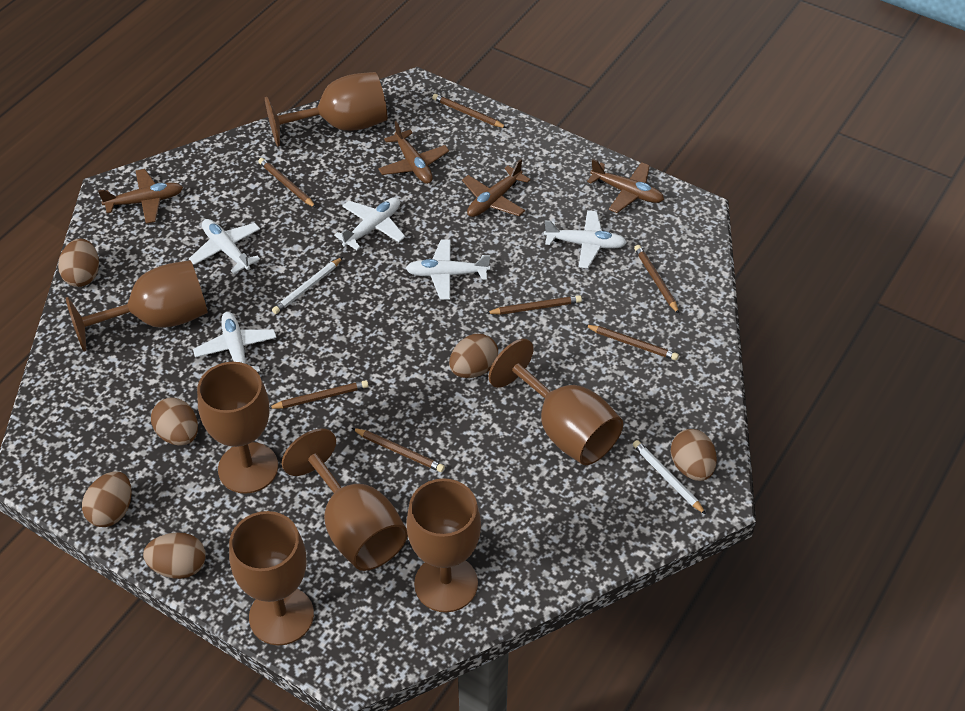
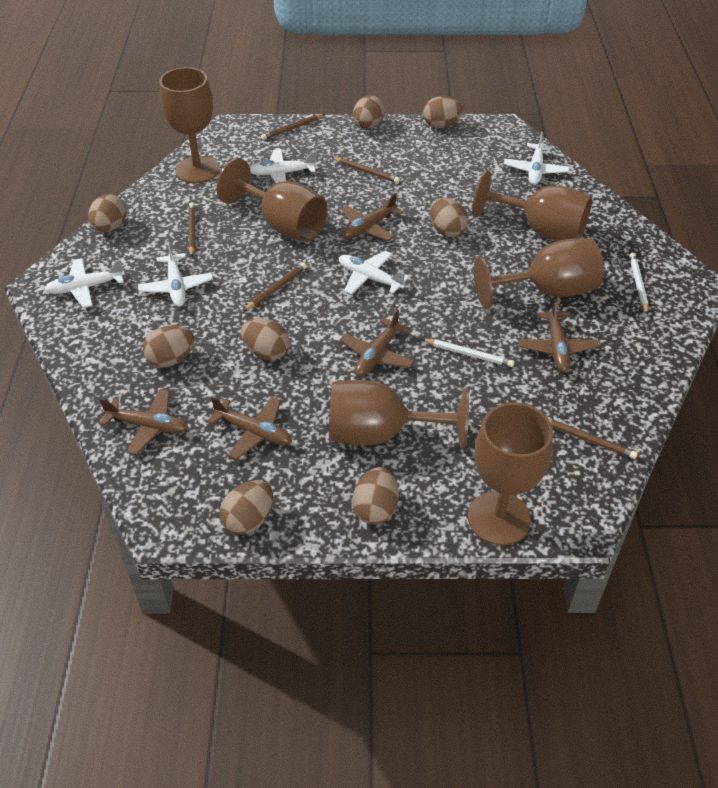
brown egg: [58,239,99,287] [82,471,132,527] [143,532,206,579] [151,397,198,446] [449,334,498,378] [671,429,717,481] = 6 -> [88,194,126,232] [143,325,194,367] [220,481,273,535] [241,318,290,360] [353,95,385,128] [353,467,399,524] [423,96,463,128] [430,198,468,237] = 8
brown goblet: [66,260,208,352] [197,362,278,494] [229,511,314,645] [265,72,387,147] [282,429,408,571] [406,478,481,612] [489,339,623,465] = 7 -> [160,67,220,183] [216,158,328,242] [329,380,469,449] [468,402,553,545] [472,170,592,241] [474,238,603,309] = 6
brown pencil: [258,158,316,208] [269,380,369,409] [352,428,445,472] [432,94,507,128] [486,295,582,315] [585,325,679,360] [634,245,679,314] = 7 -> [189,202,195,257] [244,262,307,311] [261,114,325,140] [331,157,400,183] [548,419,638,459] = 5
brown plane: [98,169,183,224] [378,121,449,184] [462,159,531,217] [587,159,664,213] = 4 -> [99,389,189,455] [207,397,292,460] [340,309,414,376] [341,193,403,241] [518,299,599,372] = 5

